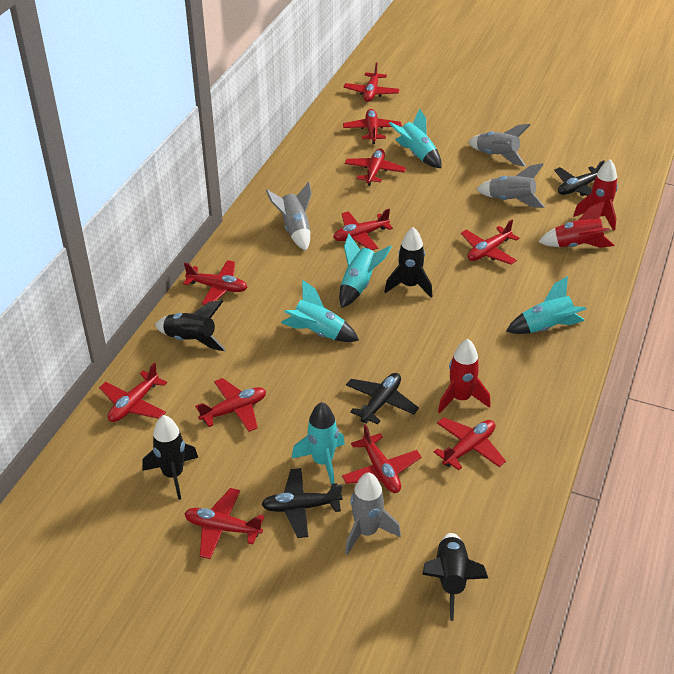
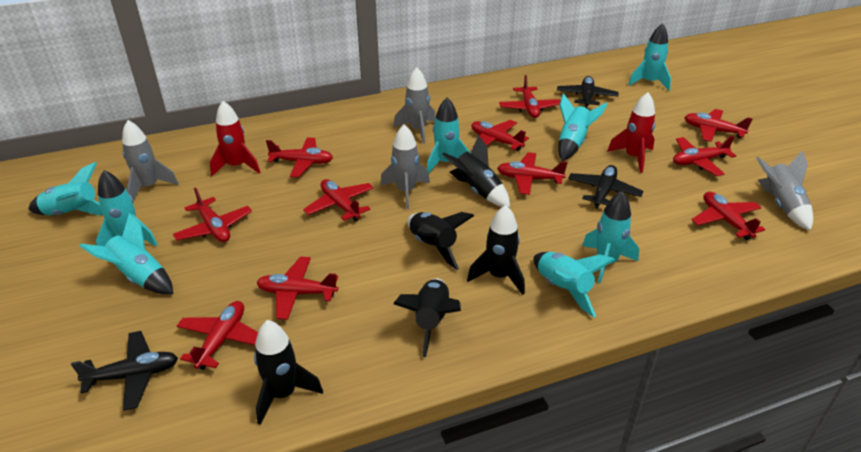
black rocket: [142,415,198,500] [155,300,226,351] [384,227,433,297] [422,533,488,621] = 4 -> [254,320,323,425] [393,279,461,357] [407,212,474,270] [442,135,510,208] [467,205,525,295] = 5
red rocket: [438,339,491,413] [538,201,615,248] [573,159,618,231] = 3 -> [210,101,260,176] [607,92,655,173] = 2
turquoise rocket: [281,280,359,342] [292,402,345,485] [339,233,392,308] [389,108,441,168] [506,276,586,334] = 5 -> [28,162,103,215] [80,213,173,294] [96,170,158,246] [427,97,470,173] [533,252,615,317] [558,93,608,161] [582,191,639,284] [628,23,671,91] = 8

